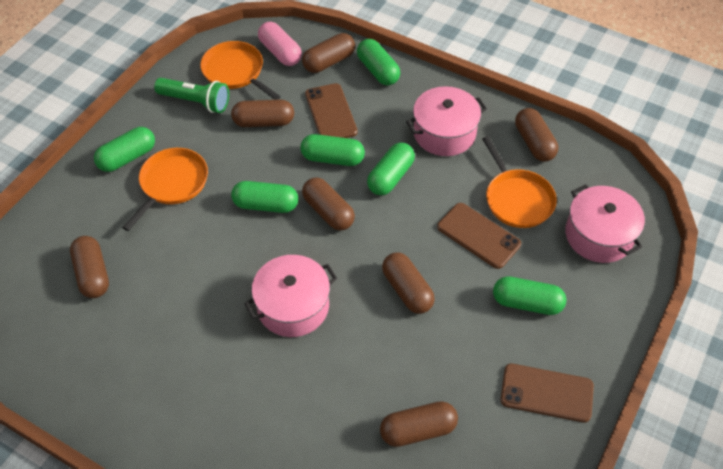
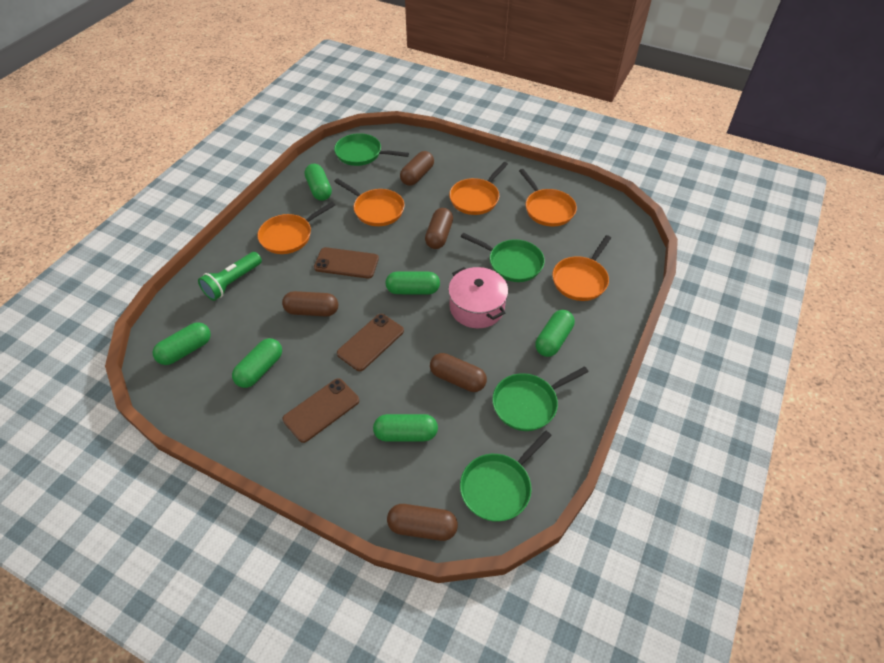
brown capsule: [70,236,109,298] [231,100,294,127] [302,33,355,73] [302,177,355,231] [380,401,458,447] [382,252,435,314] [515,108,558,162] = 7 -> [282,291,338,316] [387,504,458,541] [400,151,434,186] [425,208,453,249] [430,353,487,392] = 5
green pan: none = 0 -> [334,133,409,166] [460,431,552,522] [461,233,545,282] [492,366,588,431] = 4
orange pan: [122,148,208,231] [200,41,281,100] [482,136,557,228] = 3 -> [257,202,335,254] [334,178,405,226] [449,162,508,215] [519,169,577,226] [552,235,611,301] = 5
pink capsule: [258,22,302,66] = 1 -> none = 0
pink pot: [244,255,337,337] [406,86,487,156] [565,184,645,263] = 3 -> [448,267,508,328] = 1

